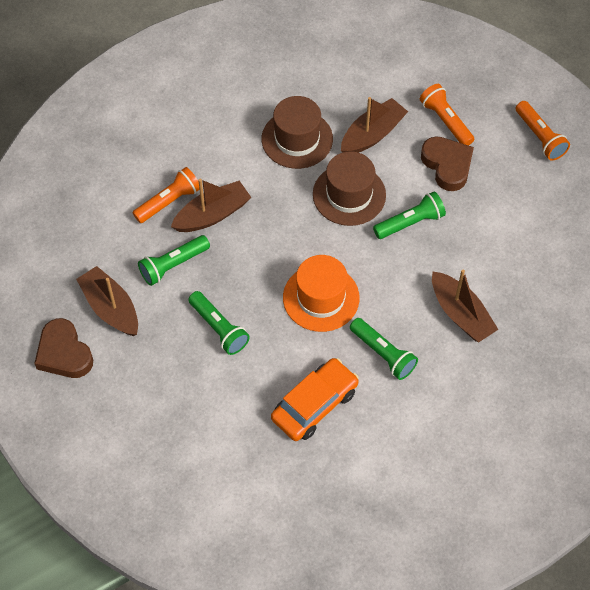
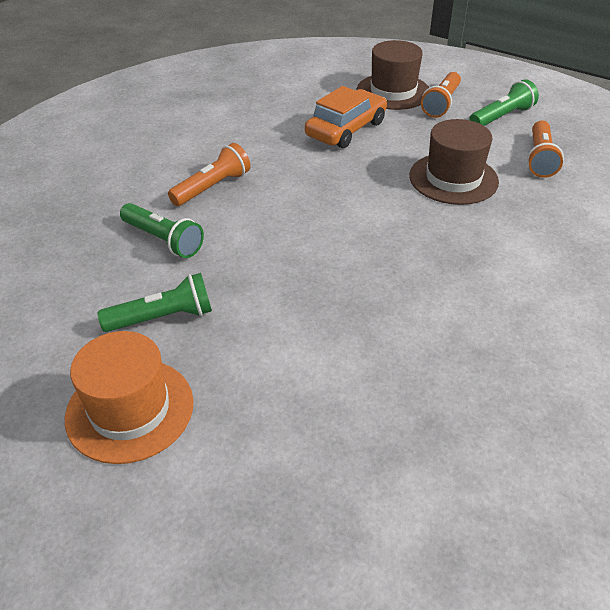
brown boat: [76,266,138,336] [171,179,252,232] [341,97,408,153] [432,270,498,342] = 4 -> none = 0
brown heart: [34,318,93,378] [421,136,474,191] = 2 -> none = 0
green flashlight: [138,235,210,286] [188,291,250,355] [350,318,418,380] [373,191,446,239] = 4 -> [97,273,212,332] [120,203,204,258] [469,79,539,126] = 3

